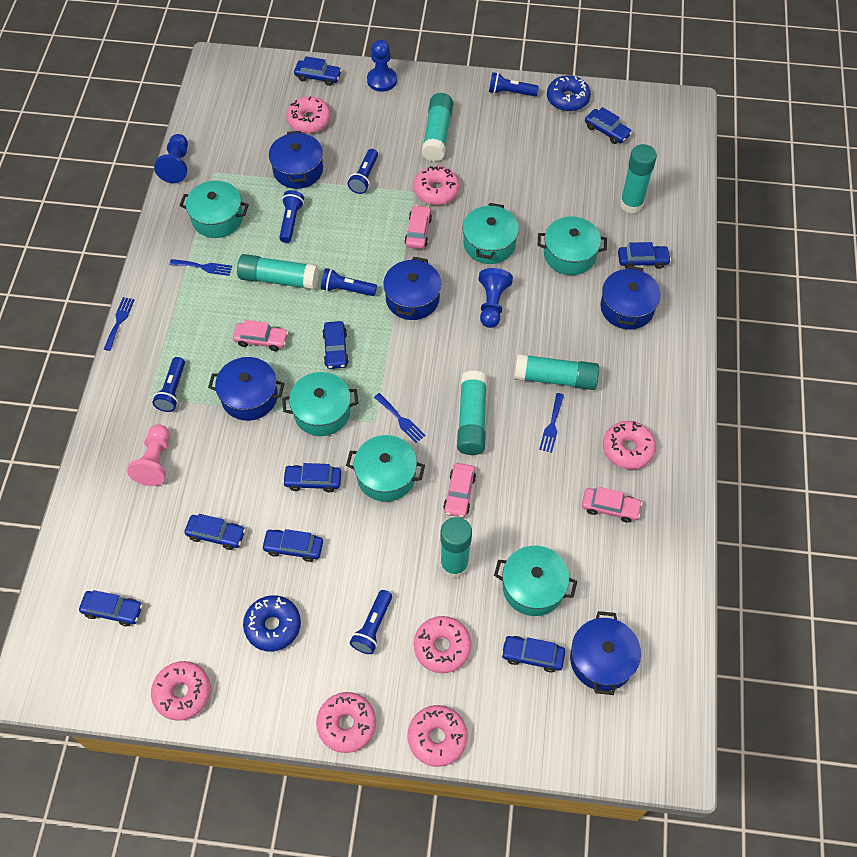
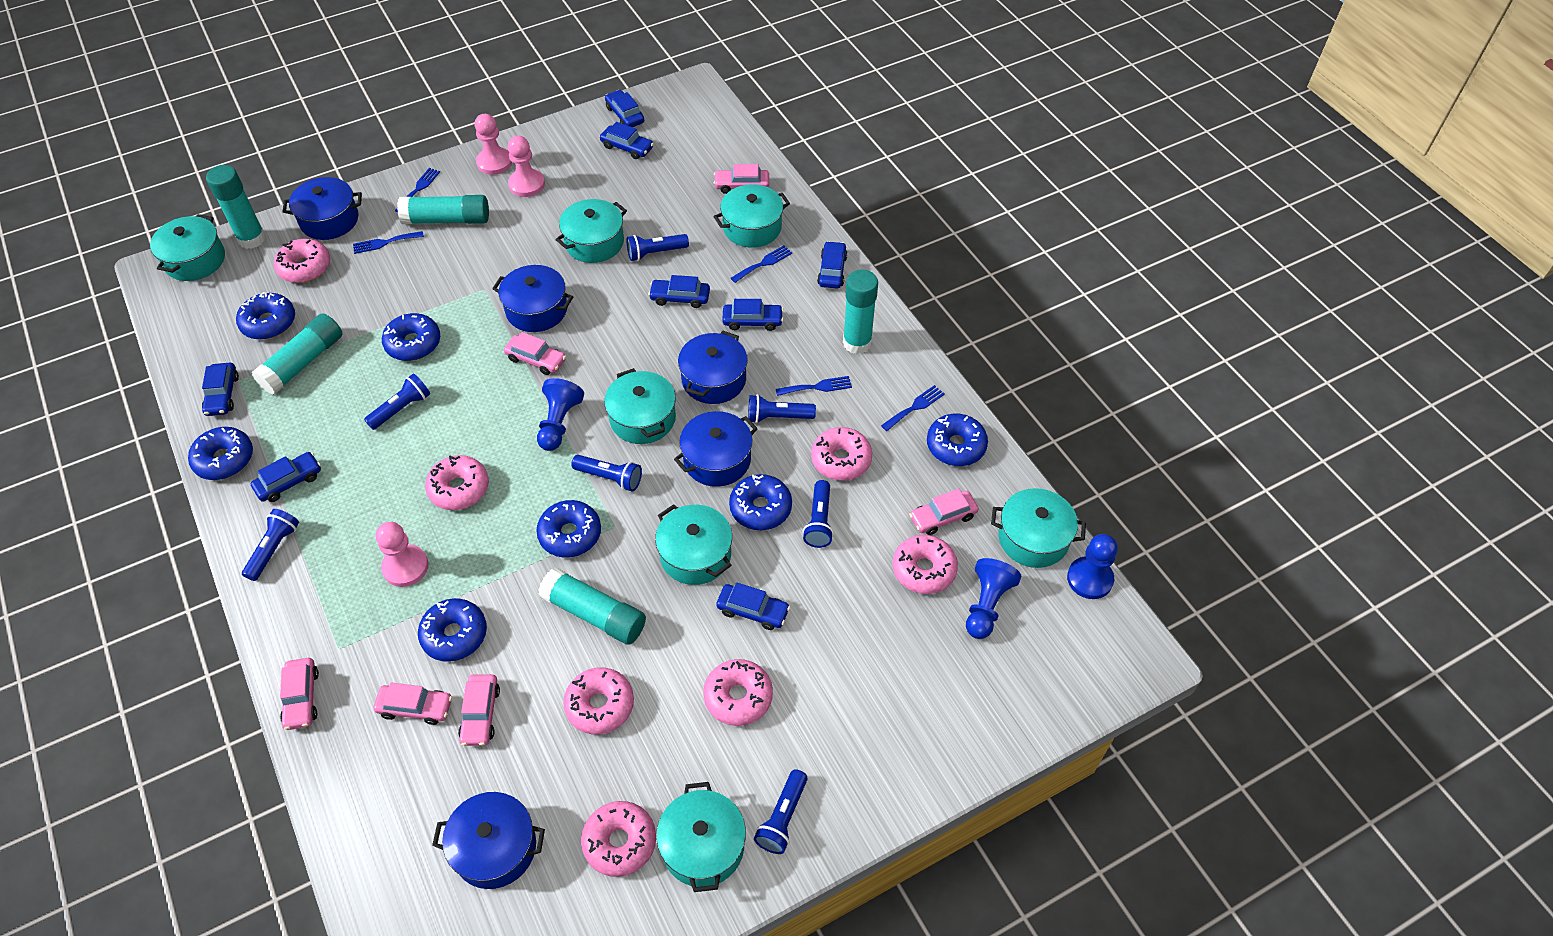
blue car: [79,590,143,626] [184,514,245,550] [262,529,323,562] [282,463,341,492] [294,56,342,86] [322,321,349,369] [501,636,565,672] [585,107,632,144] [618,242,671,269] = 9 -> [202,363,239,416] [251,452,321,502] [600,122,654,159] [605,90,644,127] [649,275,710,308] [716,582,790,630] [722,299,783,331] [817,241,848,289] = 8
blue donut: [243,595,301,652] [547,75,591,112] = 2 -> [188,427,253,480] [236,292,295,340] [382,313,440,361] [418,598,487,662] [536,500,601,558] [729,474,792,530] [927,414,988,466] = 7
blue flashlight: [152,357,185,412] [279,190,304,243] [321,268,377,296] [348,149,378,194] [350,590,392,654] [489,72,539,96] = 6 -> [242,509,299,581] [364,374,430,430] [571,455,642,492] [627,234,689,261] [748,394,816,423] [754,769,808,854] [803,480,834,548] = 7
blue fork: [104,297,135,351] [170,259,232,276] [374,393,426,443] [539,393,564,453] = 4 -> [353,231,424,254] [395,168,440,212] [731,245,792,283] [776,376,852,396] [881,385,945,431] = 5
pink car: [233,320,288,351] [405,205,432,249] [443,463,476,518] [582,487,642,523] = 4 -> [280,658,319,730] [373,682,452,725] [458,674,500,746] [504,332,566,375] [714,164,769,194] [909,489,979,535] = 6
pink pawn: [127,424,170,486] = 1 -> [376,522,428,587] [475,114,512,175] [508,136,545,197] = 3
turquoise glue stick: [237,254,319,290] [422,93,453,162] [440,517,472,579] [457,370,487,455] [514,354,599,390] [620,144,657,213] = 6 -> [206,165,266,249] [252,313,343,395] [397,195,489,224] [538,568,646,645] [843,269,878,354] = 5
turquoise pot: [179,181,249,238] [282,372,358,436] [346,435,425,502] [463,203,519,264] [494,546,577,616] [538,217,607,275] = 6 -> [150,214,225,281] [555,199,627,263] [604,368,676,444] [655,504,732,585] [656,782,746,892] [713,184,790,248] [991,488,1086,568] = 7

